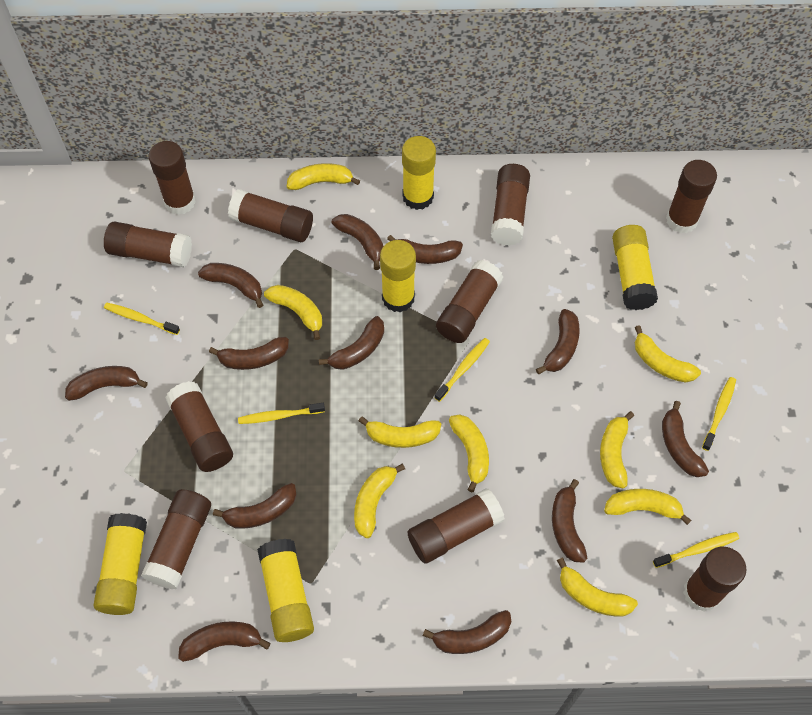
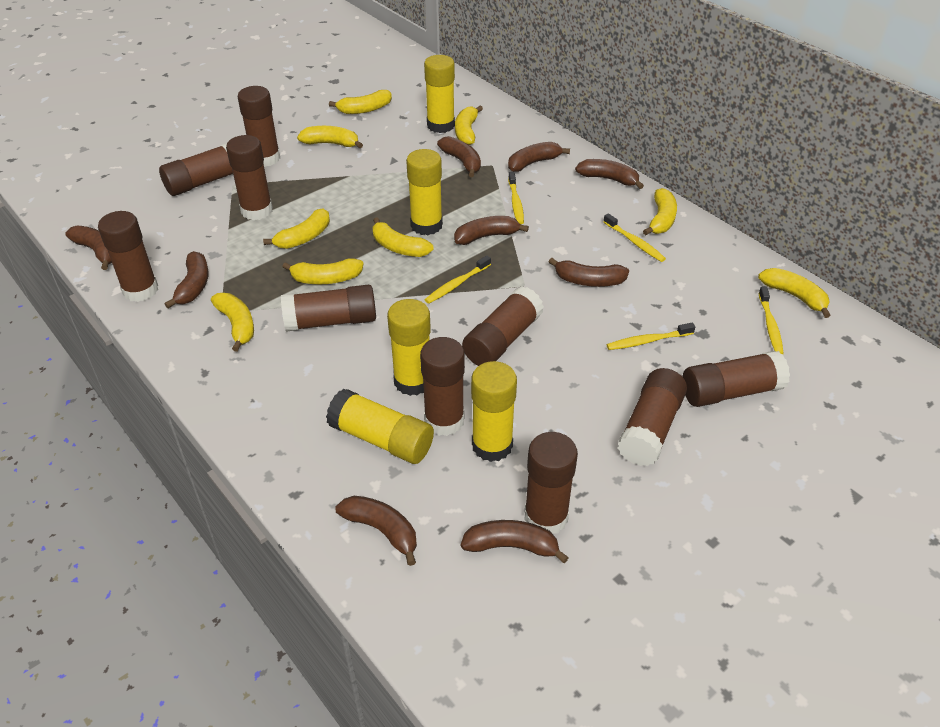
brown banana: [65,366,148,401] [178,621,271,662] [198,263,263,308] [209,337,289,370] [213,483,297,529] [319,316,384,370] [332,214,384,270] [387,235,463,264] [423,610,511,654] [536,309,580,374] [552,479,587,563] [662,401,709,477] = 12 -> [65,226,112,270] [165,251,209,309] [335,496,417,566] [437,136,481,177] [454,216,529,245] [461,520,569,563] [508,142,570,172] [549,258,629,287] [575,159,644,189] = 9

